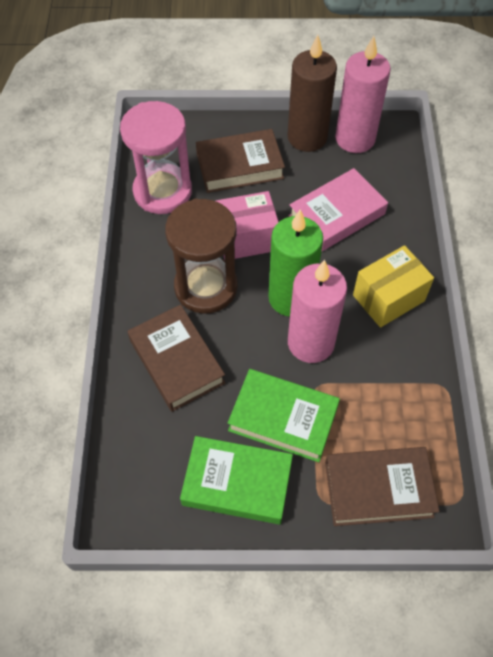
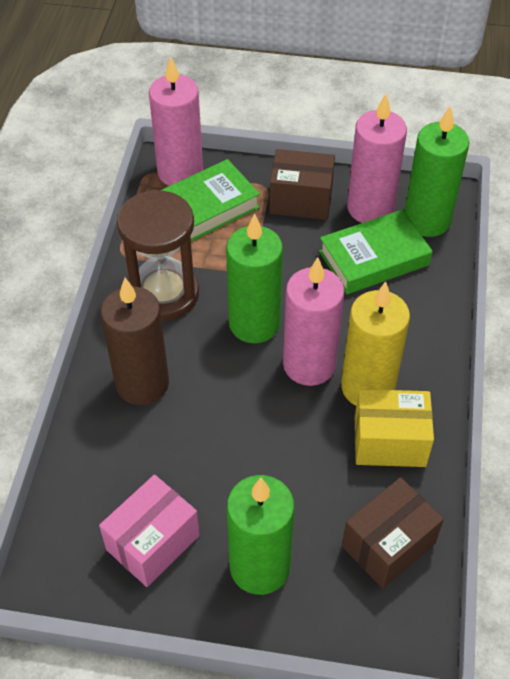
brown book: [128,305,225,412] [196,129,285,193] [325,447,439,526] = 3 -> none = 0
brown box: none = 0 -> [269,149,335,220] [342,477,444,588] = 2
green candle: [268,209,323,316] = 1 -> [226,213,283,343] [227,475,295,595] [404,105,470,237] = 3
pink book: [289,168,388,251] = 1 -> none = 0
pink candle: [288,260,347,363] [335,36,391,153] = 2 -> [149,57,203,186] [283,257,345,386] [347,94,407,223] = 3
pink hourglass: [120,101,192,214] = 1 -> none = 0
yellow candle: none = 0 -> [341,281,410,406] = 1

